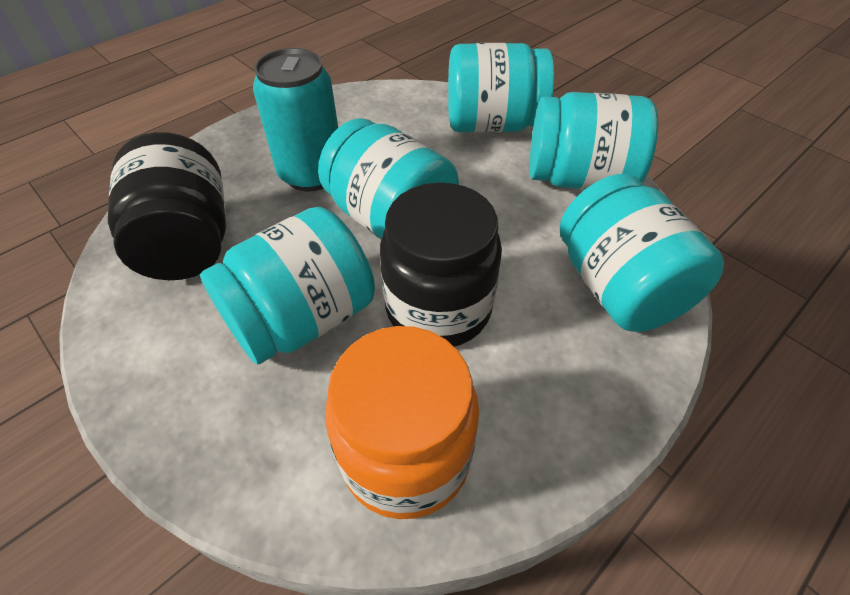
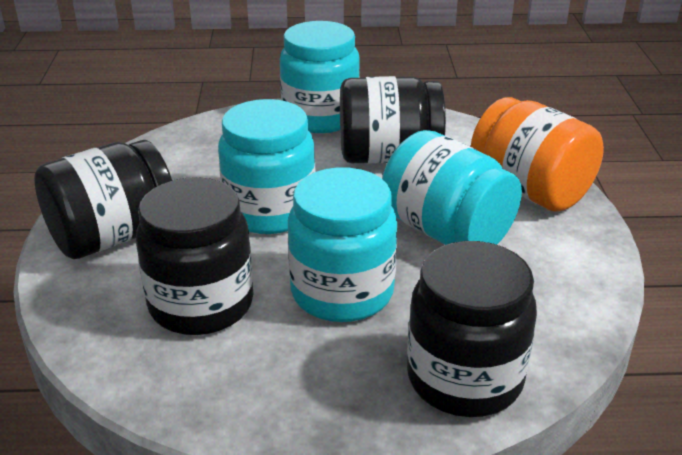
black jar: [108,132,226,280] [380,182,502,347] = 2 -> [34,140,172,259] [136,177,253,335] [340,76,446,164] [407,241,537,417] = 4
turquoise can: [253,48,338,191] = 1 -> none = 0
turquoise jar: [200,207,375,364] [318,118,459,239] [448,43,554,133] [530,92,658,190] [560,174,724,332] = 5 -> [218,99,315,234] [280,21,360,133] [288,167,397,322] [382,130,522,245] = 4

